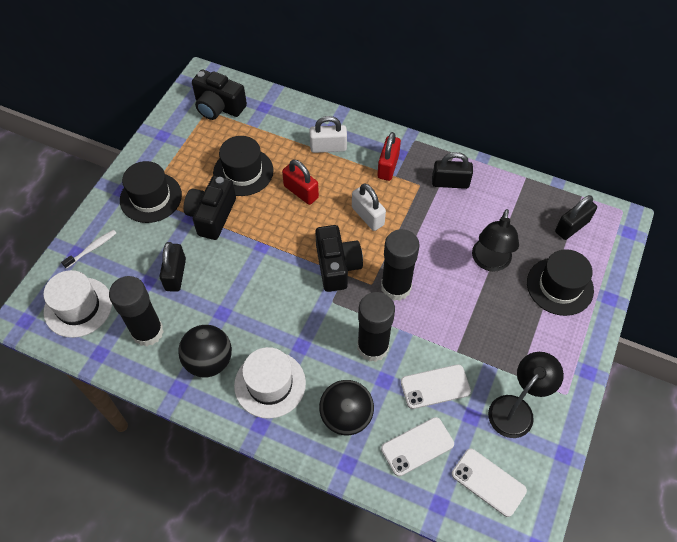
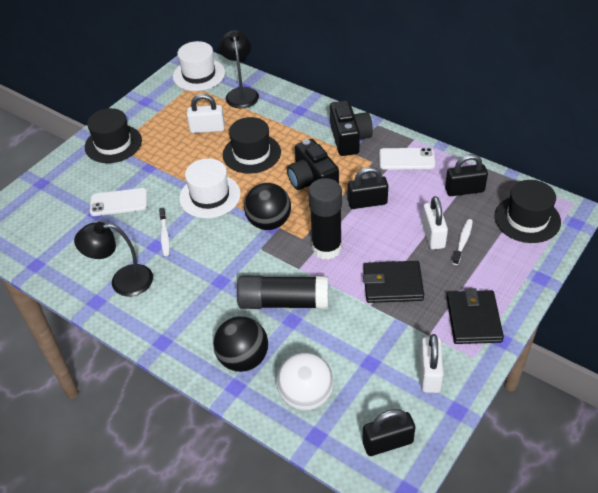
black camera: [183,176,236,240] [192,69,247,120] [315,225,363,292] = 3 -> [287,139,339,190] [330,100,373,156] = 2
black glue stick: [109,276,164,347] [357,292,395,362] [381,229,420,301] = 3 -> [237,275,328,309] [308,178,342,260] = 2
black wallet: none = 0 -> [363,261,424,303] [447,288,504,344] = 2
red padlock: [282,160,319,205] [377,132,401,181] = 2 -> none = 0
white ball: none = 0 -> [277,352,334,410] = 1
white padlock: [309,116,347,153] [352,183,386,231] = 2 -> [187,94,225,133] [420,334,443,393] [422,196,448,250] = 3
white phone: [381,417,454,476] [401,364,471,409] [452,449,527,517] = 3 -> [90,188,147,216] [379,148,435,170] = 2
white toothbrush: [61,230,116,269] = 1 -> [159,208,170,256] [453,219,473,265] = 2

